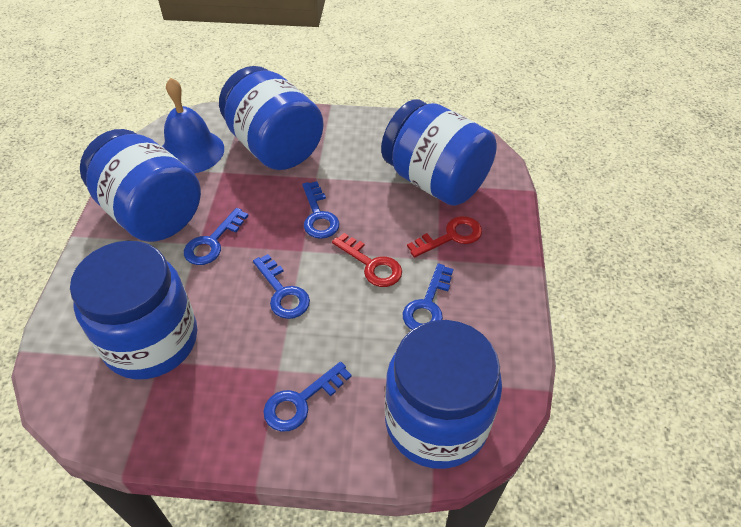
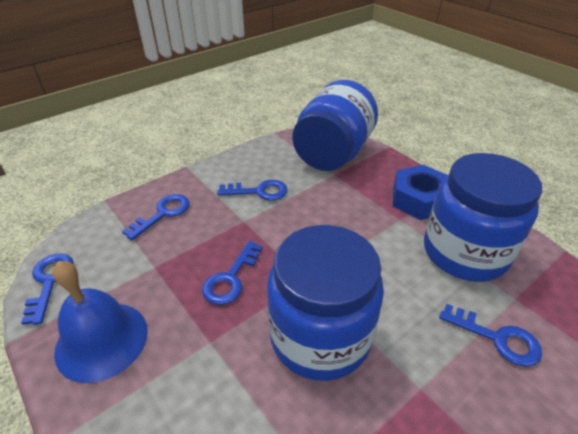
blue jar: [70,241,197,380] [80,129,201,242] [219,66,324,170] [381,100,497,206] [385,320,502,469] = 5 -> [267,225,384,381] [292,80,378,171] [424,153,542,282] = 3
blue nut: none = 0 -> [393,165,447,220] = 1
red key: [332,233,402,287] [407,216,482,258] = 2 -> none = 0

